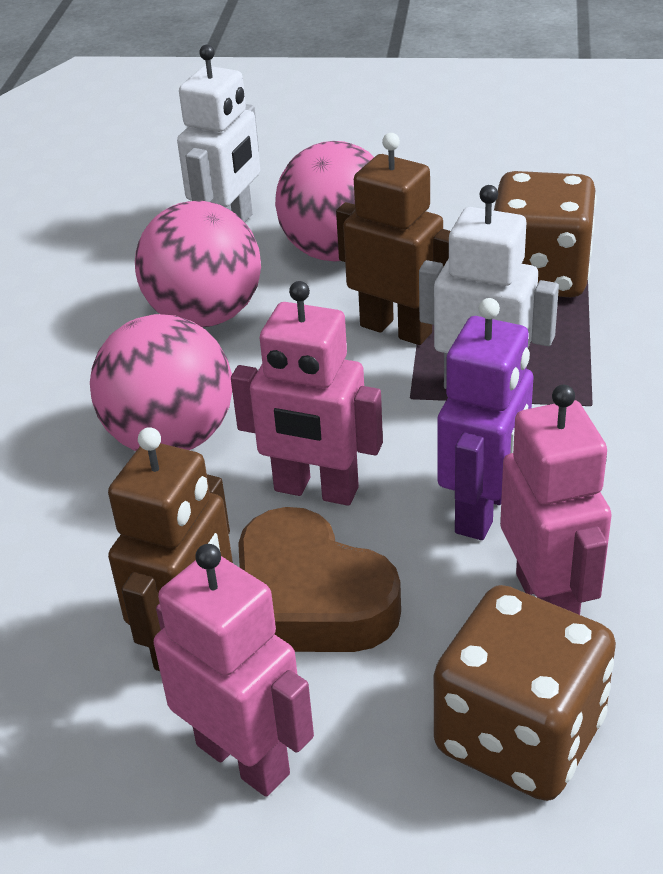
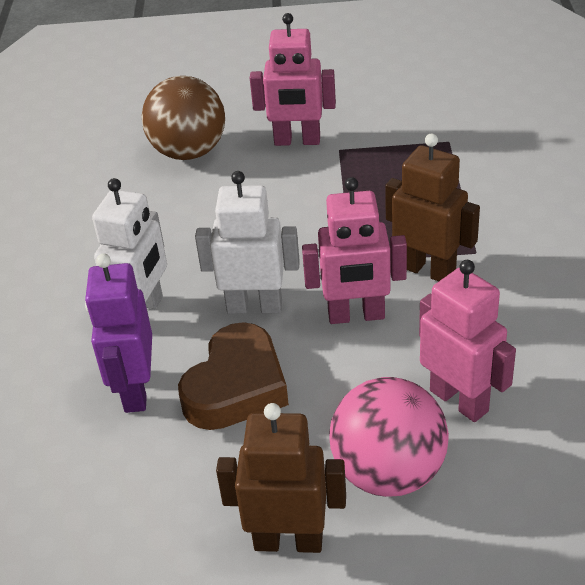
brown ball: none = 0 -> [141,76,225,160] = 1
brown dice: [434,585,616,801] [494,171,596,297] = 2 -> none = 0
pink ball: [90,314,232,451] [135,201,261,327] [275,141,374,262] = 3 -> [329,377,449,497] = 1

